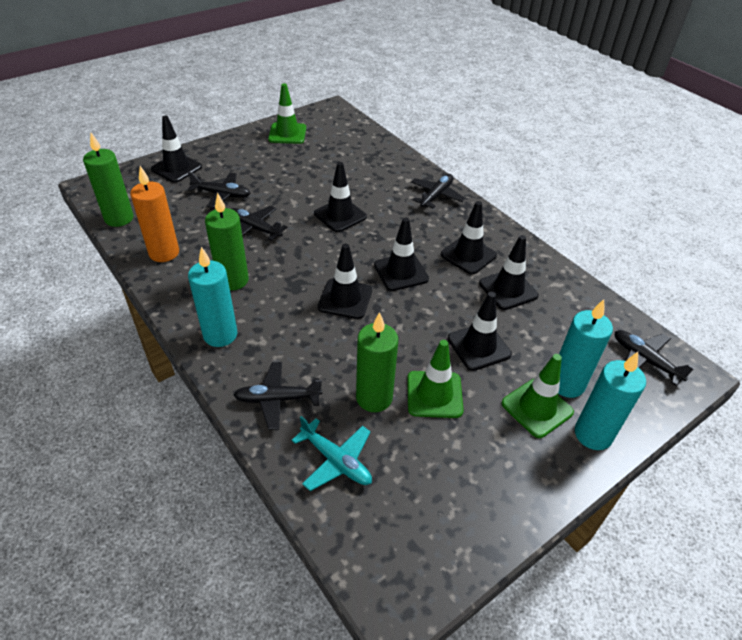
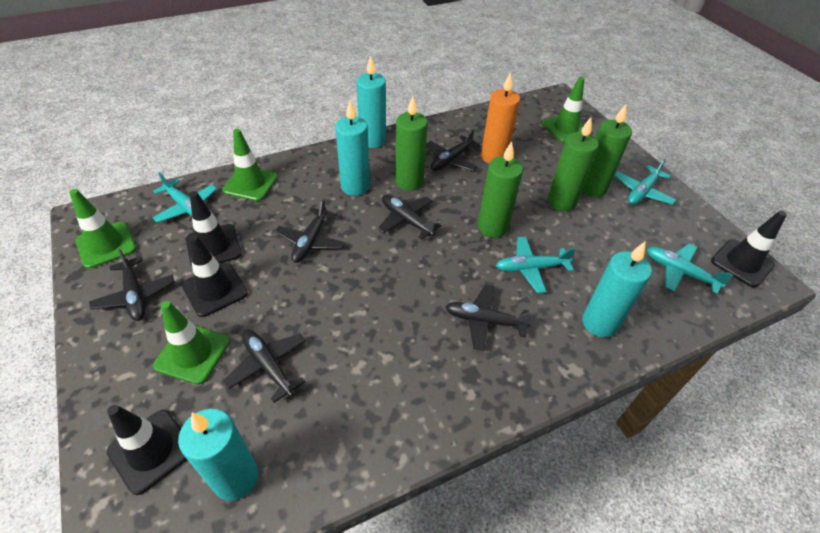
black plane: [187,172,251,208] [232,206,288,241] [234,362,322,430] [411,174,466,208] [615,330,694,386] = 5 -> [89,248,175,321] [224,330,306,403] [275,198,344,263] [378,195,441,240] [426,128,480,171] [445,284,534,351] = 6
black traffic cone: [151,116,202,183] [314,162,367,232] [318,243,372,319] [374,217,429,291] [441,201,497,275] [448,292,512,371] [479,235,539,310] = 7 -> [107,405,187,495] [182,235,248,317] [186,191,242,266] [711,211,787,288] = 4
green candle: [83,133,134,227] [205,192,249,291] [356,312,398,412] = 3 -> [395,96,428,191] [478,141,523,238] [547,117,599,211] [582,104,632,197] = 4
green traffic cone: [268,83,306,144] [407,340,464,418] [502,354,574,438] = 3 -> [69,189,136,269] [153,301,230,385] [222,129,278,201] [542,77,591,143] = 4
turquoise candle: [188,247,237,347] [558,299,613,398] [575,352,646,450] = 3 -> [178,409,258,501] [335,100,370,196] [357,55,386,148] [582,242,652,338] = 4
turquoise plane: [292,416,372,491] = 1 -> [152,172,217,223] [496,237,576,293] [614,159,676,205] [647,244,733,294] = 4

